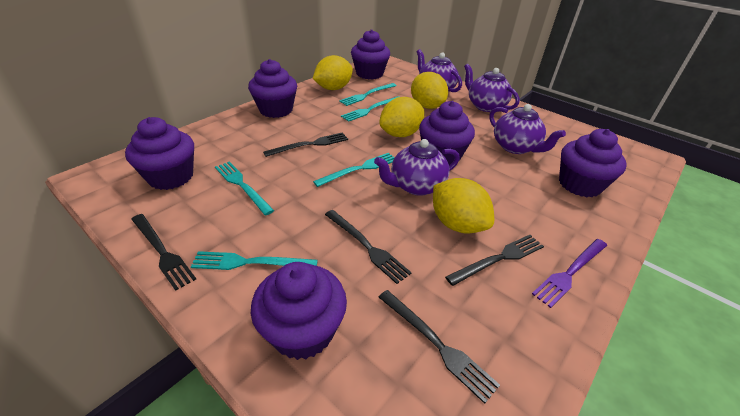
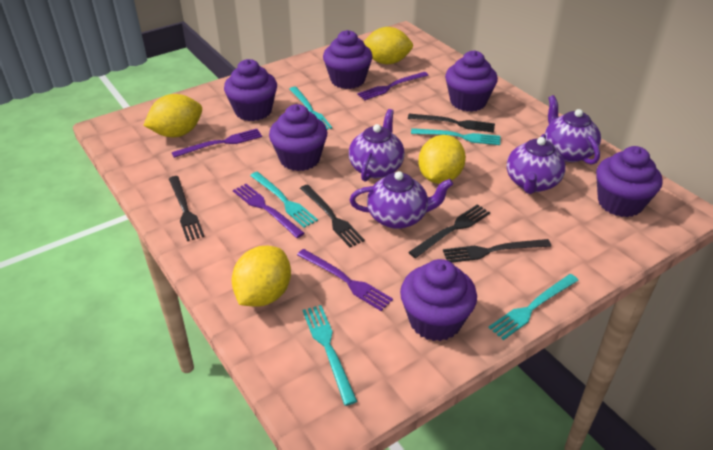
purple fork: [532,239,607,308] = 1 -> [172,129,262,158] [233,184,305,238] [297,249,393,311] [357,72,429,100] = 4

